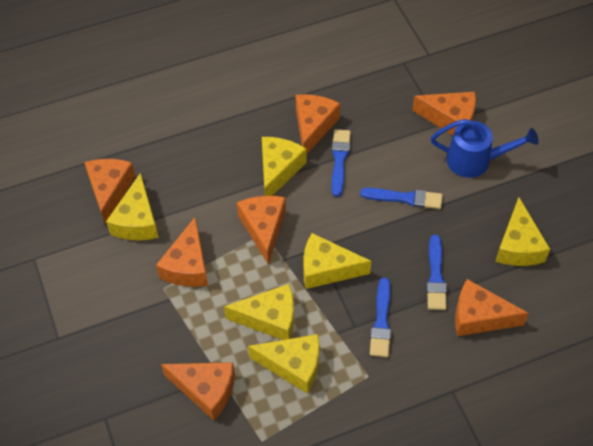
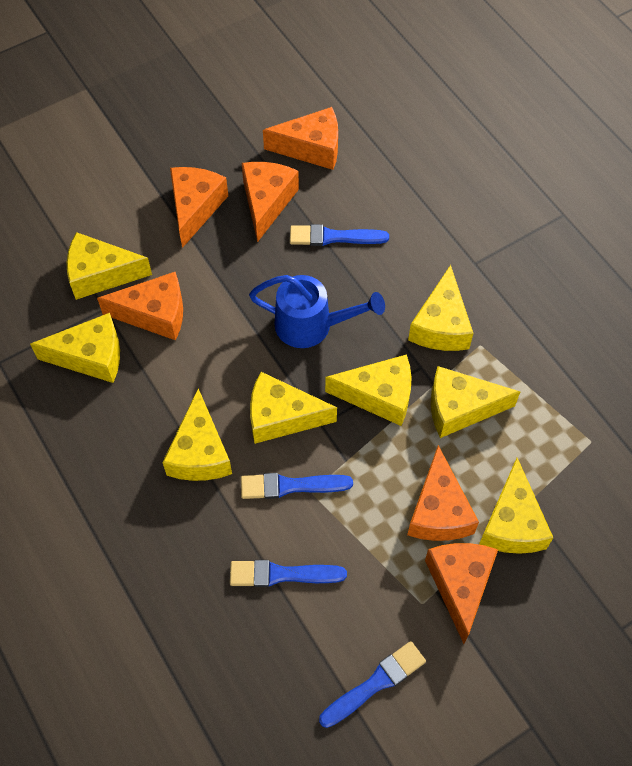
orange cheese: [84,159,136,226] [156,217,208,287] [161,362,235,421] [237,196,286,265] [296,94,340,154] [412,92,476,135] [455,279,529,336] = 7 -> [97,272,183,340] [170,167,228,248] [242,162,299,242] [263,107,338,170] [407,445,479,541] [425,543,498,644] = 6
yellow cheese: [106,173,158,240] [224,284,294,340] [248,334,319,394] [262,137,307,196] [303,233,371,289] [495,197,550,266] = 6 -> [30,313,120,383] [67,232,152,300] [162,388,232,481] [250,372,337,444] [325,354,412,426] [408,265,473,351] [431,366,520,438] [479,458,553,554] = 8

